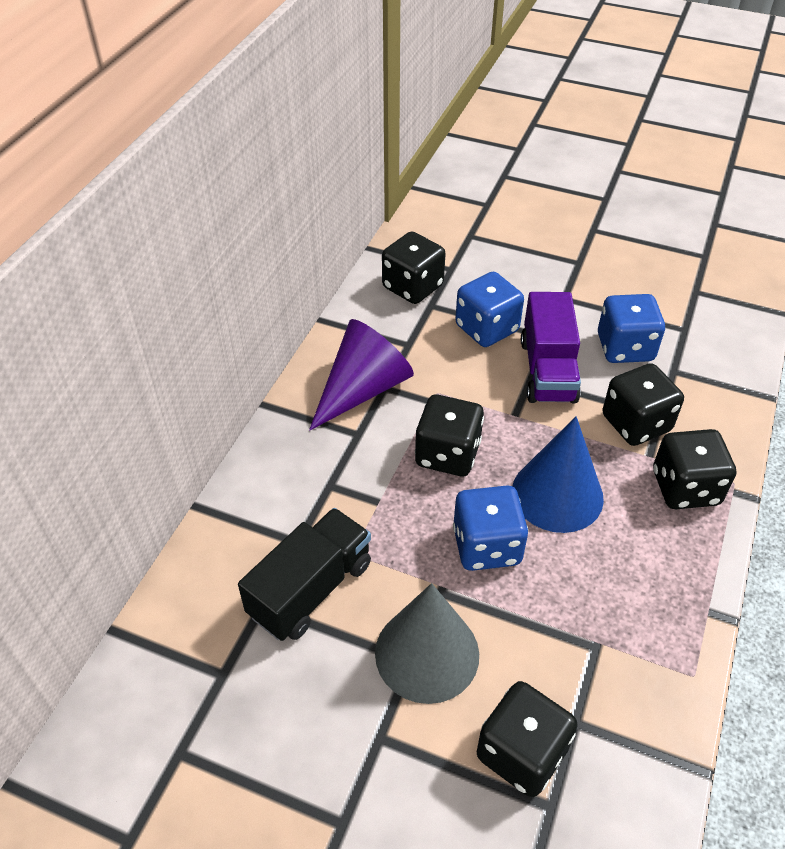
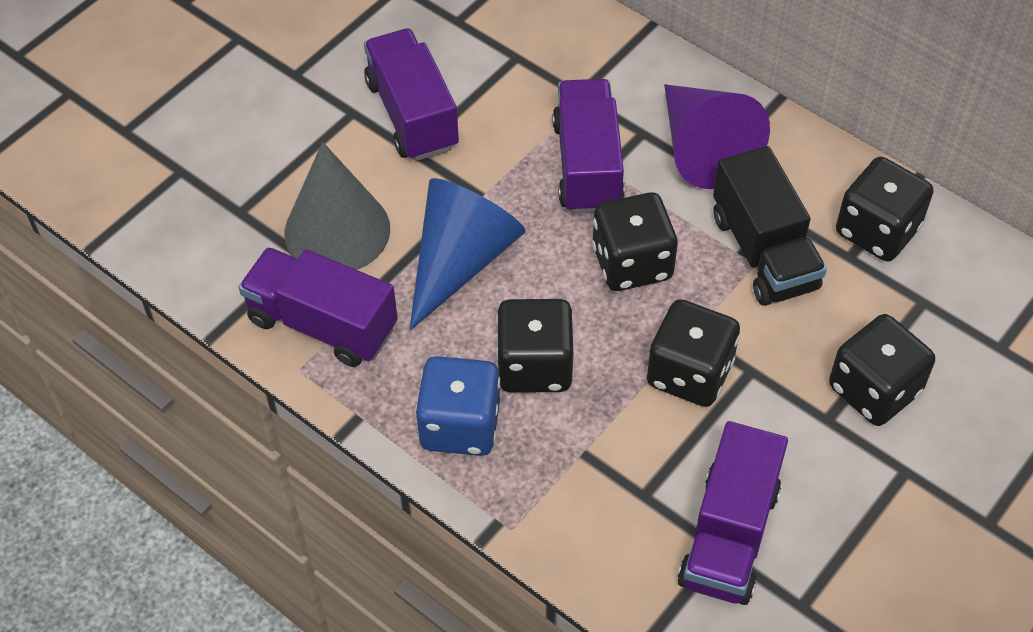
blue dice: [453,486,528,571] [455,272,524,347] [598,294,665,363] = 3 -> [415,356,500,456] = 1
purple truck: [521,292,581,403] = 1 -> [239,247,398,367] [364,29,459,161] [552,79,625,214] [678,421,788,605] = 4

